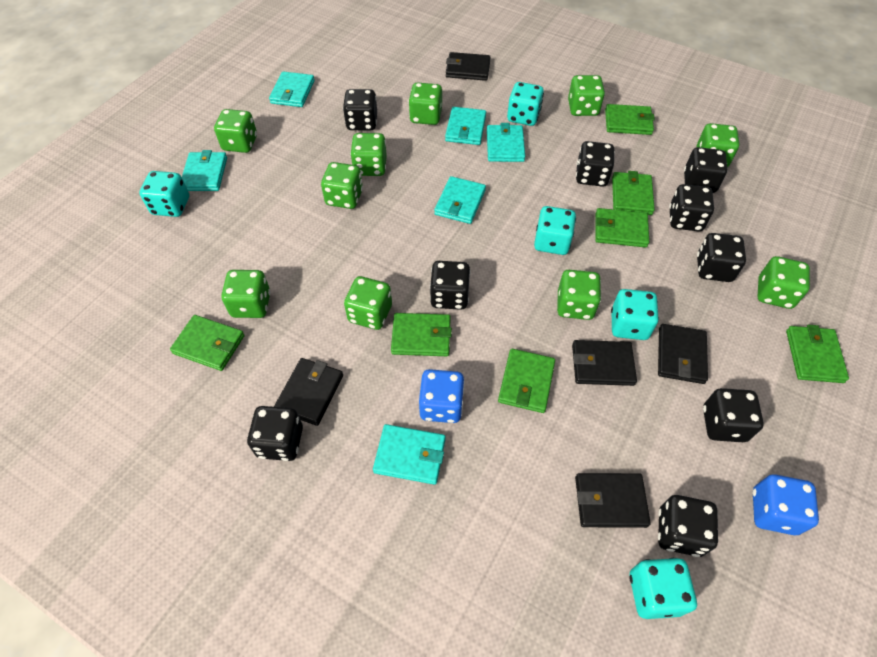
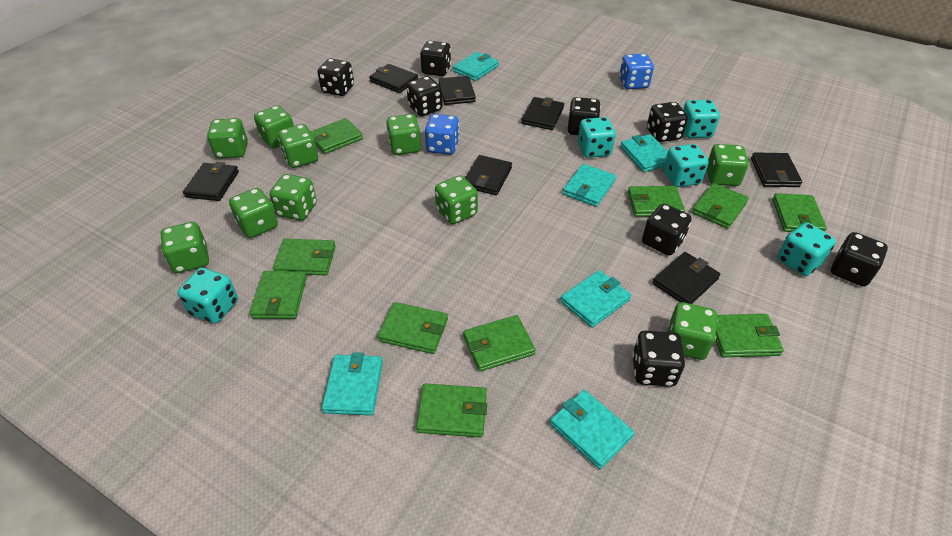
black dice: [247,406,303,461] [343,89,377,130] [430,261,471,310] [576,141,615,187] [658,495,718,557] [669,184,714,231] [684,147,727,193] [697,233,746,282] [703,388,764,442] = 9 -> [317,58,354,96] [406,76,442,116] [420,41,451,76] [568,97,601,135] [632,331,685,387] [642,204,691,255] [647,102,688,142] [831,232,888,287] = 8
black wallet: [274,358,343,426] [446,52,490,81] [572,340,637,386] [575,473,651,528] [658,324,708,384] = 5 -> [183,162,239,201] [369,64,418,93] [439,76,476,105] [465,155,512,195] [521,97,564,130] [652,252,721,304] [751,152,802,187] = 7
green wallet: [170,315,245,371] [391,313,452,356] [498,349,555,413] [596,208,649,248] [605,104,655,135] [612,171,655,215] [786,325,849,383] = 7 -> [250,271,307,319] [273,239,336,275] [310,118,363,154] [378,302,448,354] [416,383,487,437] [463,315,536,372] [628,186,685,217] [692,183,749,229] [715,314,784,357] [772,193,827,232] = 10

